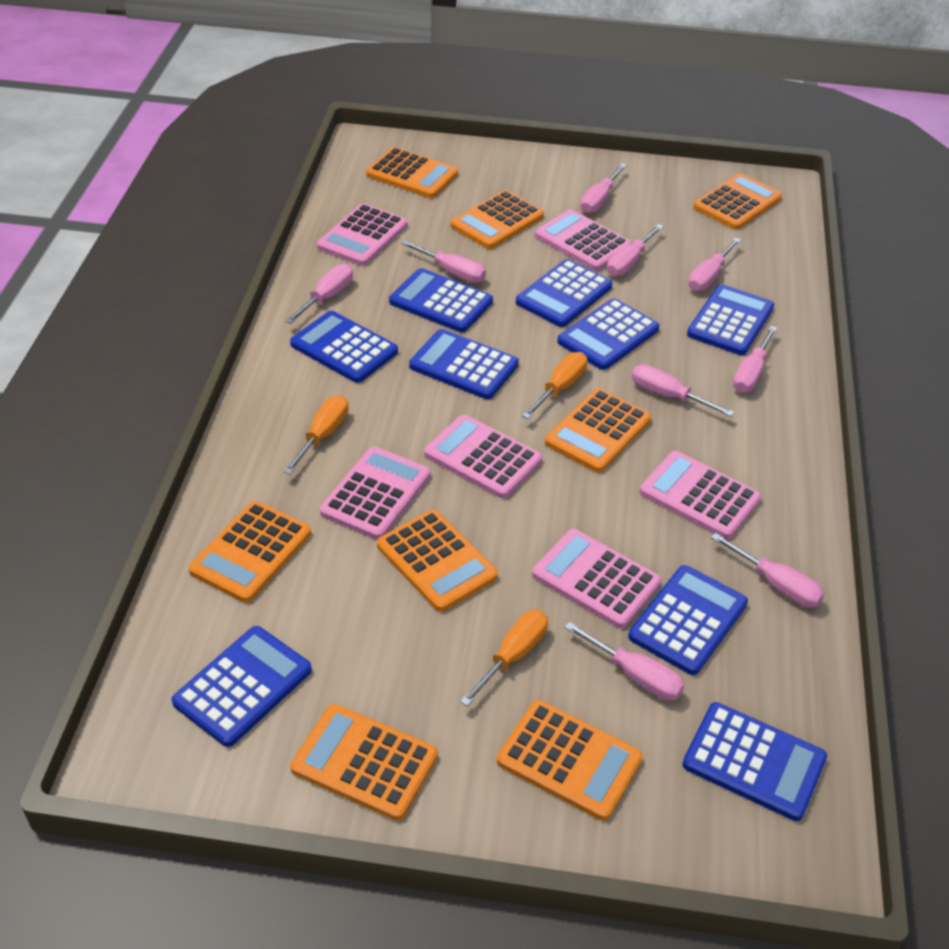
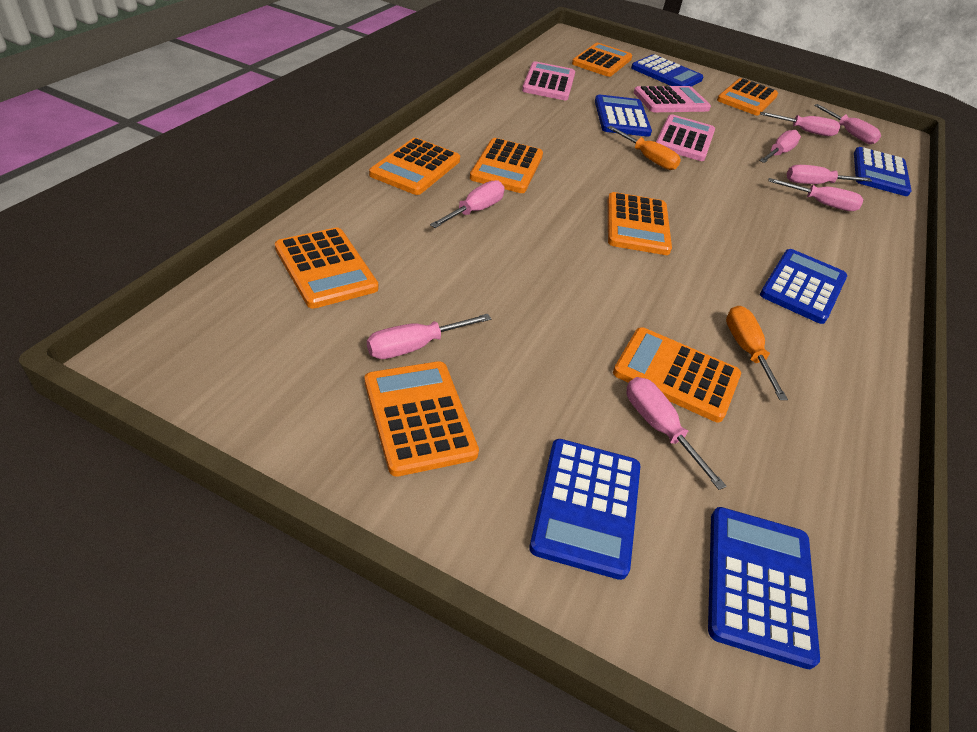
blue calculator: [172,626,312,747] [290,311,398,383] [389,268,493,332] [409,329,519,399] [516,259,612,327] [557,298,659,370] [628,565,748,675] [682,702,827,821] [687,284,774,355] = 9 -> [529,439,641,580] [595,94,652,137] [631,54,703,87] [708,507,820,669] [760,249,847,324] [854,147,912,196] = 6
orange screwdriver: [283,395,348,474] [460,610,548,706] [522,352,588,419] = 3 -> [607,126,681,170] [726,306,788,400] = 2
pink calculator: [317,203,408,266] [320,447,430,540] [424,415,542,498] [532,529,662,628] [535,209,632,271] [639,451,761,539] = 6 -> [522,61,575,100] [634,86,711,112] [656,114,715,161] = 3
pink screwdriver: [285,264,353,324] [401,240,486,283] [564,622,684,701] [581,164,627,213] [607,224,664,276] [632,364,734,417] [688,238,741,292] [711,533,824,608] [733,326,777,393] = 9 -> [367,314,491,359] [430,180,505,228] [627,377,726,490] [759,130,801,163] [760,112,840,136] [769,178,863,211] [787,165,872,184] [814,104,881,144] = 8

